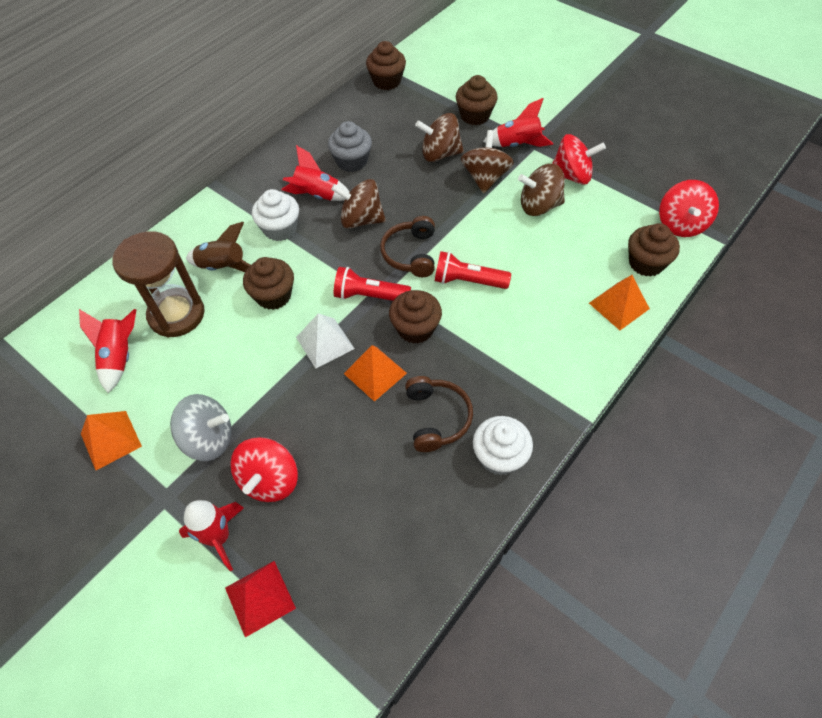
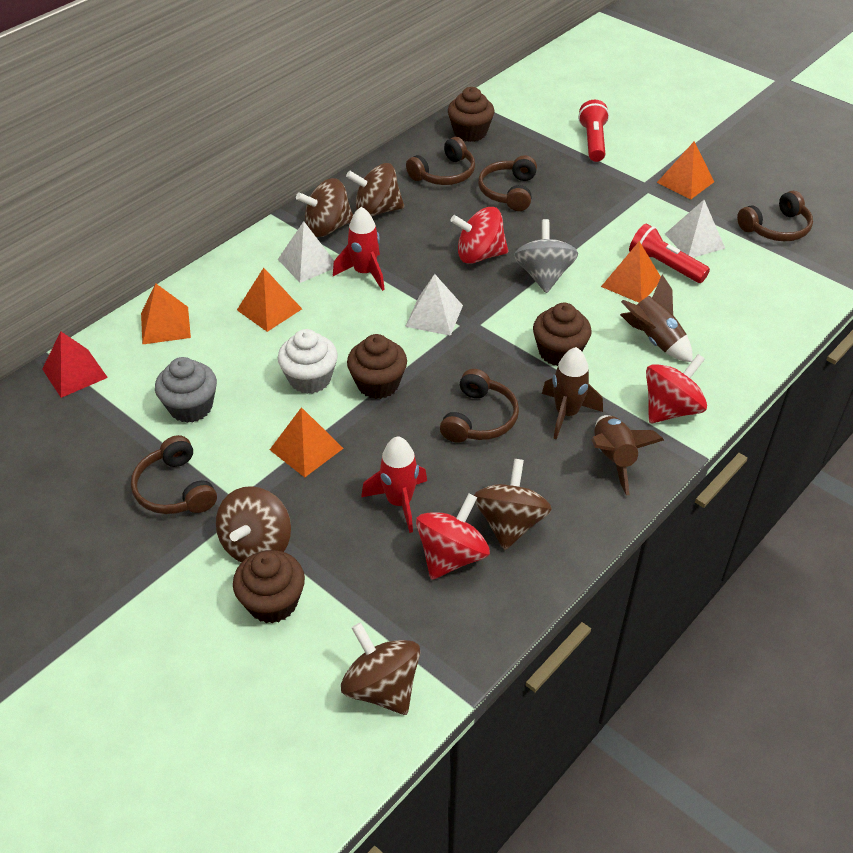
brown cupcake: [243,257,294,310] [366,41,406,90] [389,290,442,344] [456,75,498,125] [628,223,680,277] = 5 -> [233,550,305,624] [347,334,407,399] [448,87,494,142] [533,303,592,366] = 4
brown headphones: [380,216,435,277] [405,376,473,452] = 2 -> [131,435,217,514] [406,137,475,185] [440,369,519,443] [478,155,537,211] [737,191,813,241] = 5
brown hourglass: [112,231,205,338] = 1 -> none = 0
brown rocket: [186,222,250,272] = 1 -> [542,347,603,439] [591,415,664,496] [620,275,693,362] = 3
brown spinning top: [331,179,386,229] [415,113,464,162] [461,130,514,194] [518,164,565,216] = 4 -> [216,486,291,562] [296,178,353,237] [341,622,420,715] [346,163,404,217] [474,459,552,550] = 5
orange pyramid: [81,411,142,470] [344,345,407,402] [589,275,650,330] = 3 -> [141,283,191,345] [237,268,302,332] [270,407,344,477] [601,241,661,303] [657,141,714,199] = 5
red rocket: [79,309,137,393] [179,500,244,571] [281,145,350,201] [483,98,553,147] = 4 -> [333,207,385,291] [361,436,427,533] = 2
white cupcake: [252,189,299,241] [473,416,533,476] = 2 -> [278,329,338,394] = 1
white pyramid: [296,313,355,369] = 1 -> [278,221,334,283] [405,274,463,336] [665,200,725,258] = 3

